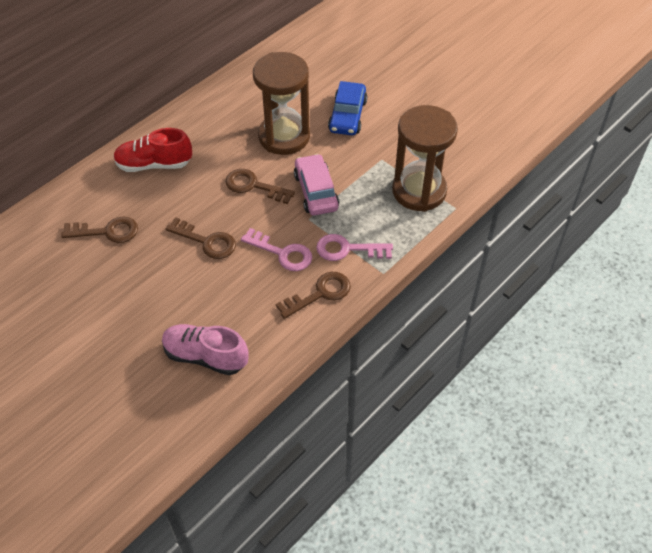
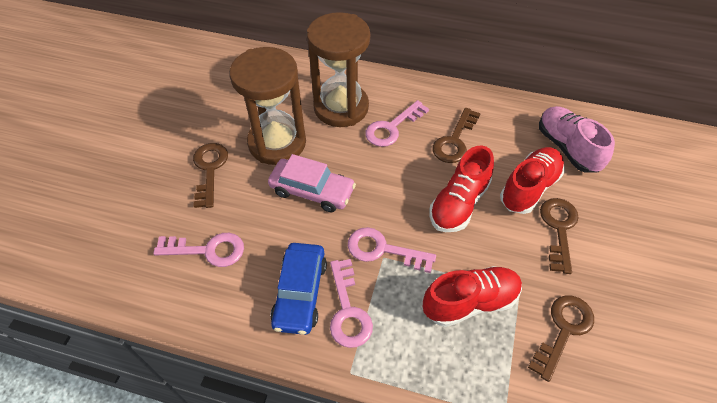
pink key: [241,228,312,271] [316,234,393,261] = 2 -> [153,233,244,267] [330,259,373,348] [348,227,436,273] [365,100,429,147] = 4
red shoe: [113,128,192,172] = 1 -> [423,266,522,327] [429,145,494,232] [500,147,565,214] = 3

